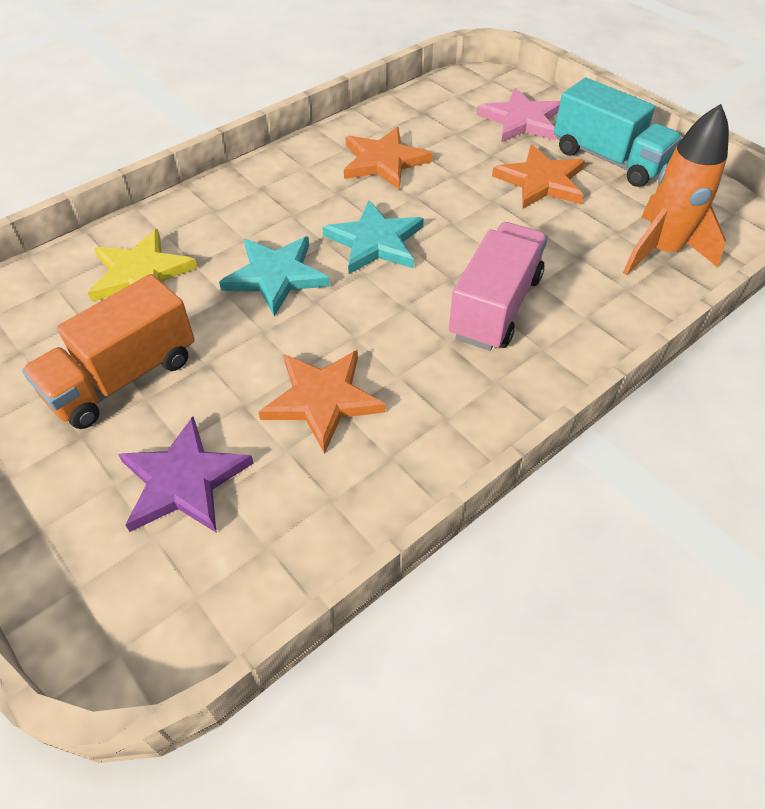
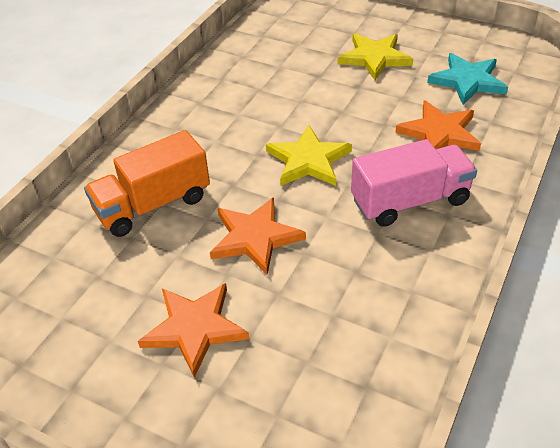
orange rocket: [623,104,729,275] = 1 -> none = 0
pink star: [477,88,560,142] = 1 -> none = 0
purple star: [118,416,253,533] = 1 -> none = 0
turquoise star: [219,237,330,317] [322,200,424,274] = 2 -> [427,53,508,105] = 1
turquoise truck: [554,78,682,187] = 1 -> none = 0
yellow star: [88,229,198,301] = 1 -> [266,125,352,186] [338,33,413,80] = 2

